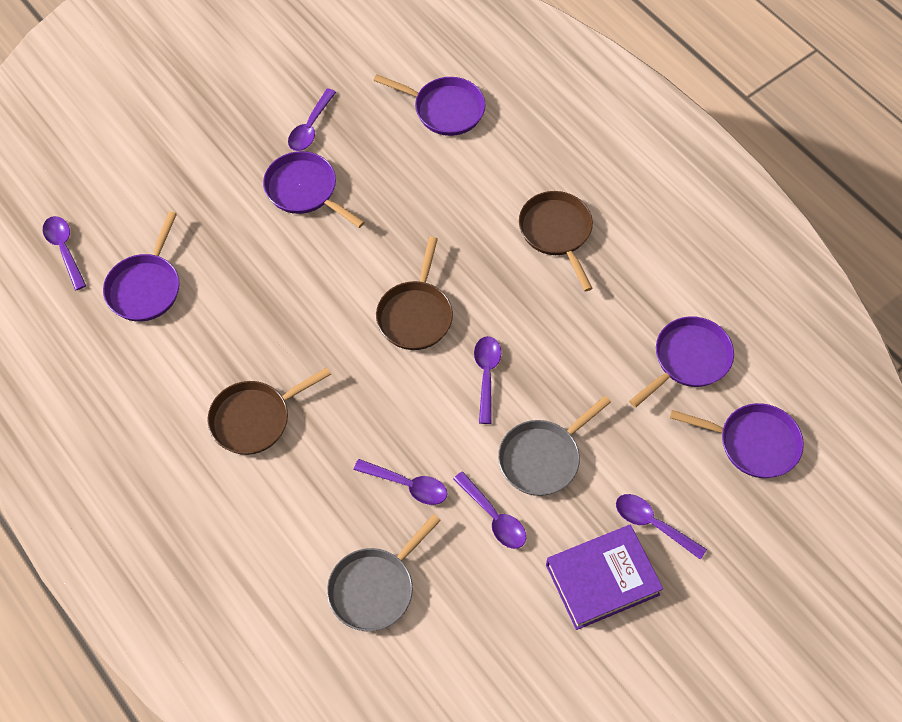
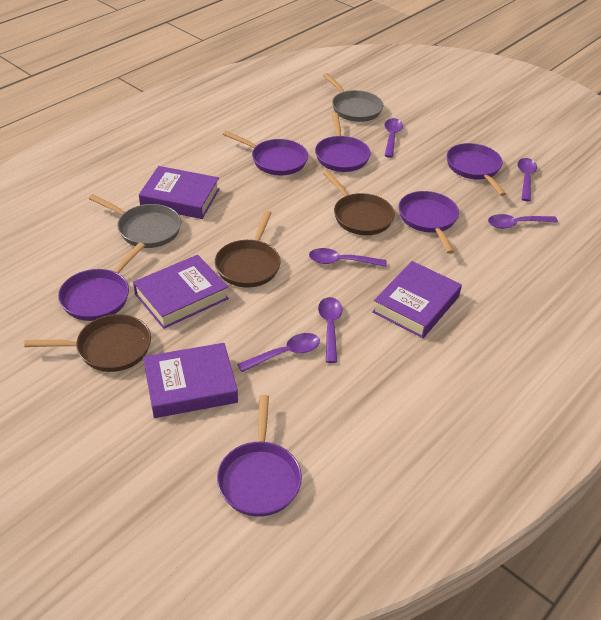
purple book: [546,525,663,630] = 1 -> [133,255,229,329] [139,166,219,219] [143,343,238,418] [372,261,462,338] = 4
purple pan: [103,211,180,322] [263,151,365,228] [373,74,486,136] [629,316,734,408] [670,403,804,478] = 5 -> [58,242,145,321] [217,395,302,517] [223,131,308,175] [315,113,371,172] [399,191,459,254] [447,143,506,196] = 6

